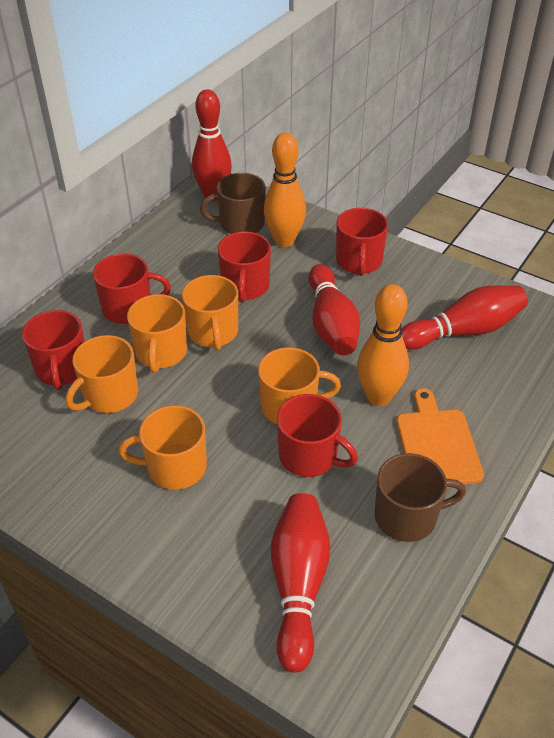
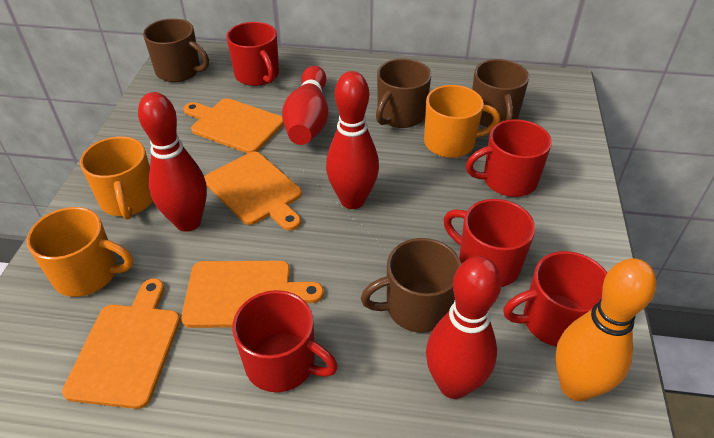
brown mug: [200,173,266,234] [374,453,466,542] = 2 -> [143,18,209,82] [361,238,461,333] [376,59,431,128] [472,59,529,127] = 4
orange bowling pin: [264,132,306,247] [357,284,409,406] = 2 -> [555,258,656,401] = 1
orange cutting board: [396,388,484,484] = 1 -> [62,278,180,409] [181,261,324,328] [183,98,284,153] [204,151,302,231] = 4
orange mug: [66,335,138,413] [118,405,207,490] [127,294,187,373] [182,275,238,351] [258,347,341,424] = 5 -> [27,207,133,297] [80,136,153,220] [424,85,500,158] = 3

